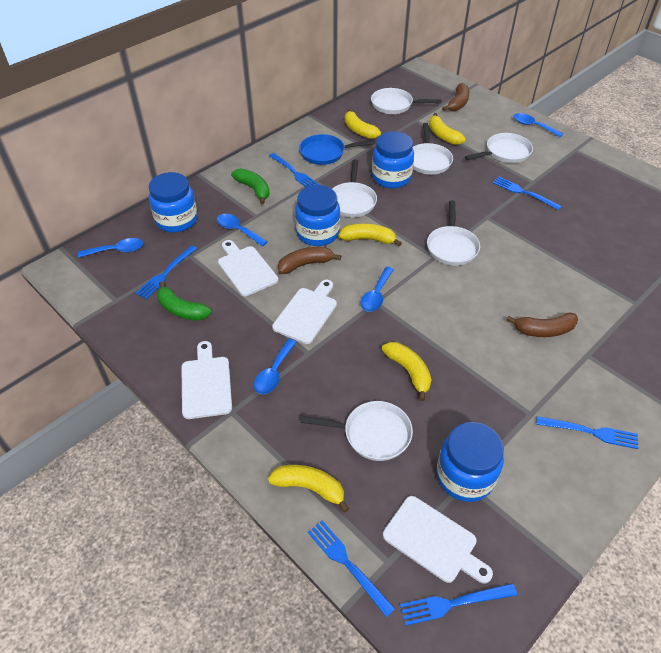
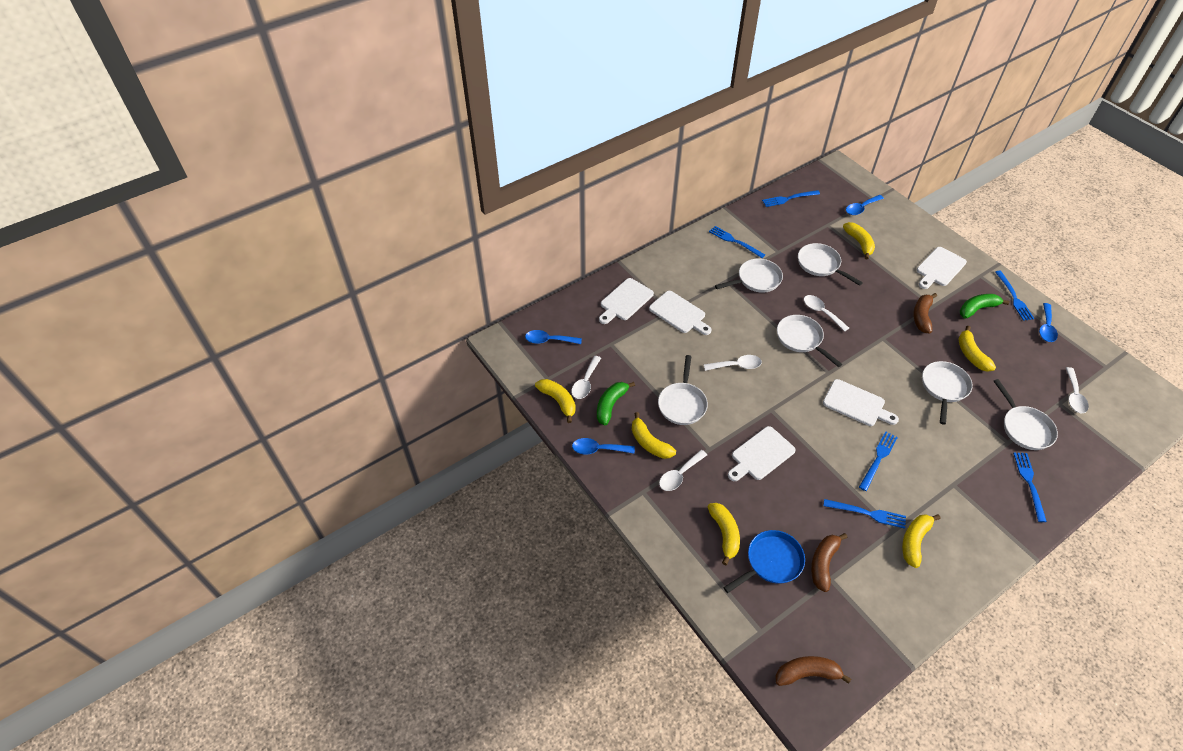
blue jar: [149,172,198,232] [295,185,340,246] [372,131,414,188] [436,422,504,502] = 4 -> none = 0
blue spoon: [78,238,143,258] [217,214,267,247] [254,339,296,394] [360,267,394,312] [514,113,563,137] = 5 -> [525,330,582,344] [572,438,635,455] [846,195,884,215] [1039,303,1058,342] = 4
white cutting board: [181,341,232,419] [218,240,278,296] [272,280,337,344] [383,496,493,584] = 4 -> [599,278,654,324] [649,291,711,335] [728,426,796,481] [823,379,899,426] [917,247,967,289] = 5
white spoon: none = 0 -> [571,356,601,399] [659,450,707,491] [704,355,762,371] [804,295,849,332] [1066,367,1089,413] = 5
yellow banana: [268,465,349,513] [338,223,402,246] [345,109,381,139] [382,342,432,401] [429,113,466,145] = 5 -> [535,379,576,423] [632,412,676,459] [708,503,740,566] [843,222,875,259] [902,514,940,568] [959,326,996,372] = 6

